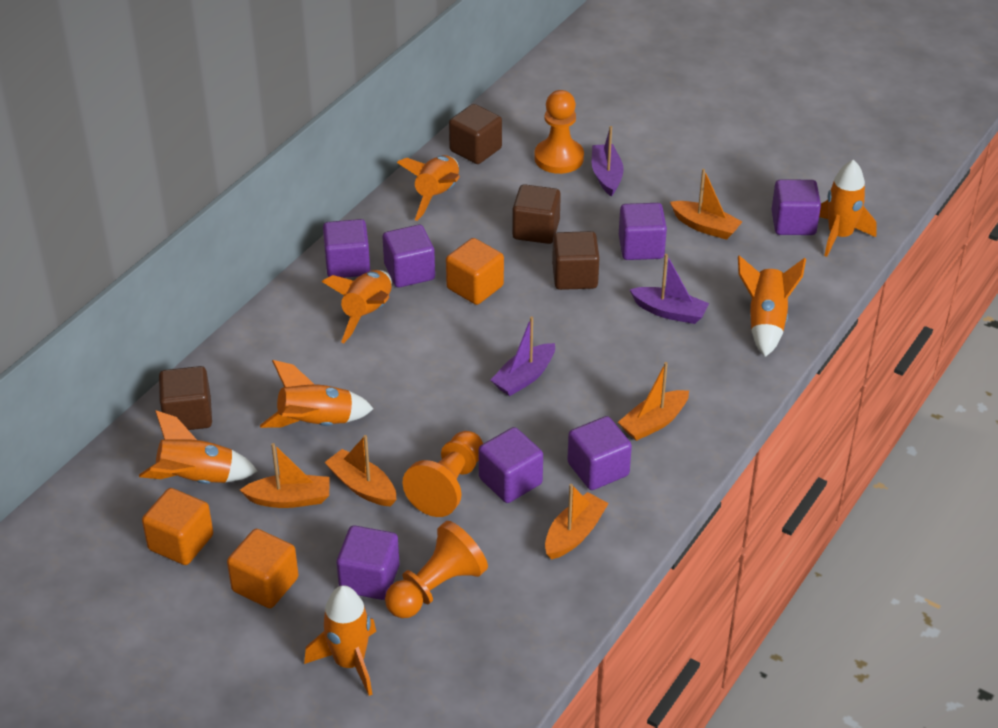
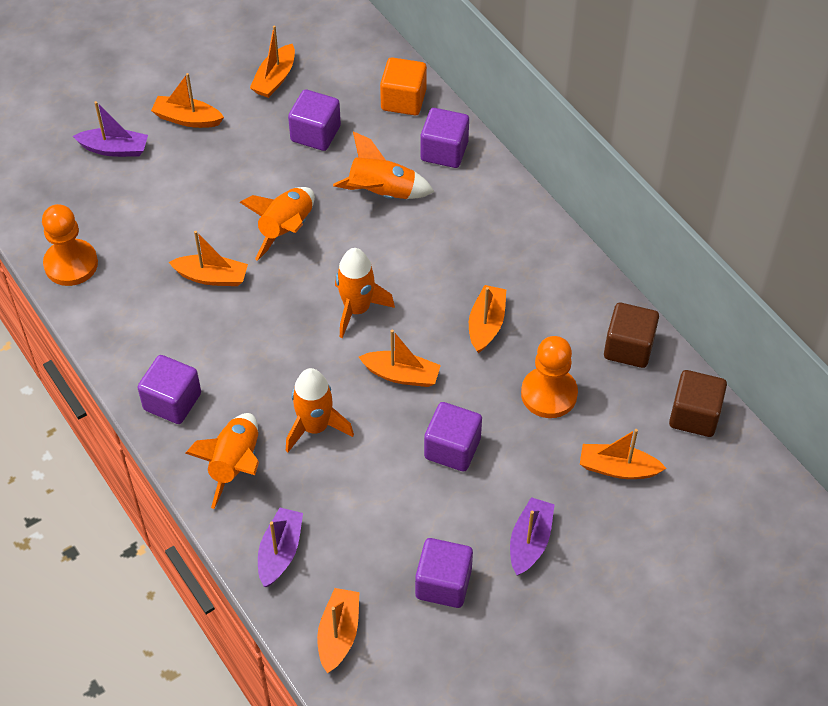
brown cube: [159,366,212,430] [449,104,502,164] [512,184,561,244] [552,231,599,290] = 4 -> [604,303,659,368] [669,370,727,437] = 2
orange boat: [240,443,330,508] [325,435,397,507] [545,484,609,560] [618,362,689,441] [670,169,743,240] = 5 -> [151,73,224,128] [169,231,248,286] [250,25,295,98] [317,588,359,673] [359,330,441,387] [469,285,506,353] [580,429,666,479] = 7
orange cube: [142,488,213,565] [227,529,299,608] [446,238,504,305] = 3 -> [380,57,427,115] = 1
orange pawn: [385,521,488,618] [402,431,483,517] [534,90,584,174] = 3 -> [42,204,98,286] [521,336,578,418] = 2
orange rocket: [139,410,257,484] [260,360,374,428] [304,585,376,696] [322,270,392,343] [397,155,460,221] [738,255,806,357] [819,160,877,257] = 7 -> [185,413,259,509] [240,187,315,261] [286,368,354,453] [333,131,434,199] [335,248,395,338] = 5
purple cube: [323,219,370,278] [336,526,400,600] [383,225,435,288] [479,427,543,503] [567,416,632,490] [619,203,667,260] [771,180,821,235] = 7 -> [137,355,201,424] [288,89,341,151] [415,538,473,608] [421,108,469,168] [424,402,482,471] = 5

